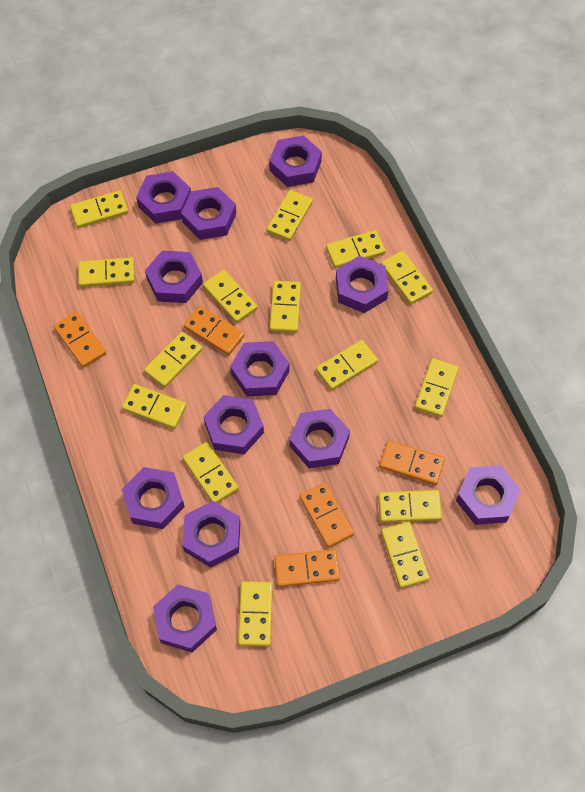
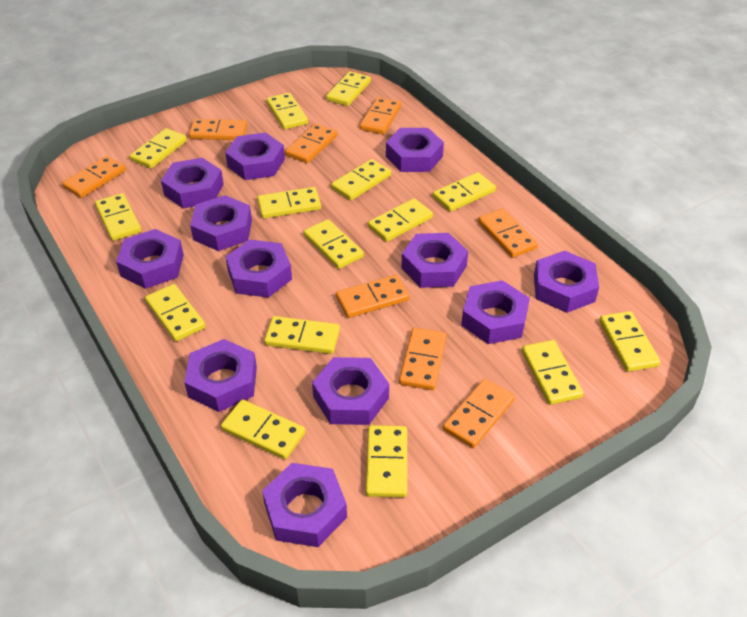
orange domino: [53,312,106,368] [184,306,245,355] [274,549,340,587] [300,482,354,548] [379,440,445,485] = 5 -> [62,156,126,198] [189,119,247,140] [285,123,337,163] [336,275,409,318] [360,97,401,134] [399,328,447,390] [443,379,515,448] [478,208,538,258] = 8

